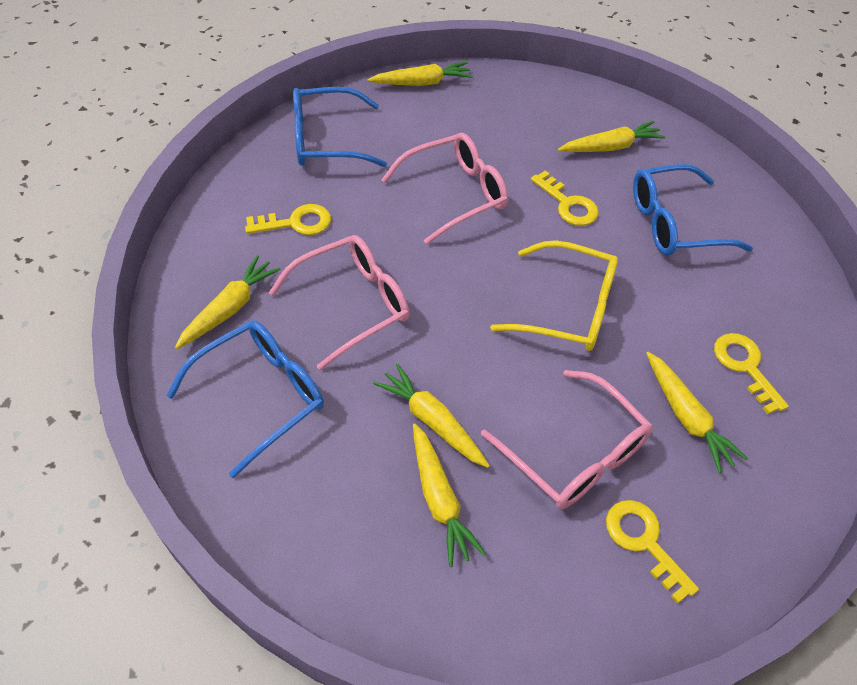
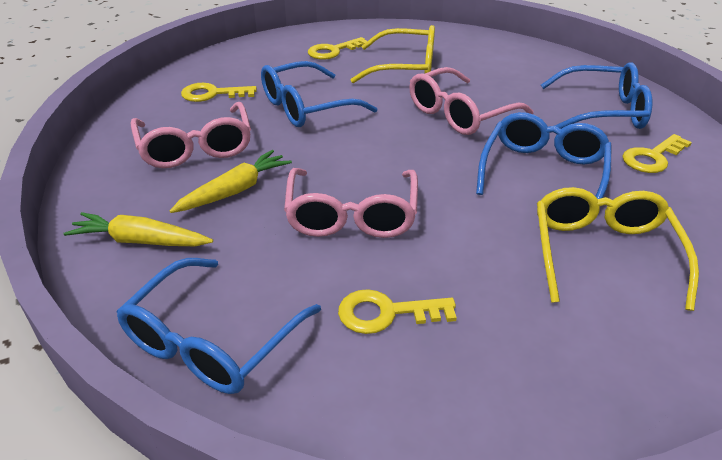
blue glasses: [166,320,324,478] [293,87,387,167] [633,164,753,256] = 3 -> [117,258,321,394] [261,61,377,127] [476,112,612,199] [541,62,652,129] = 4
yellow carrot: [175,255,281,349] [367,62,473,86] [373,363,490,468] [413,423,486,567] [558,121,666,152] [646,352,748,473] = 6 -> [63,212,213,246] [170,150,292,213] = 2
yellow glasses: [490,240,618,351] = 1 -> [351,25,435,83] [537,187,699,311] = 2

